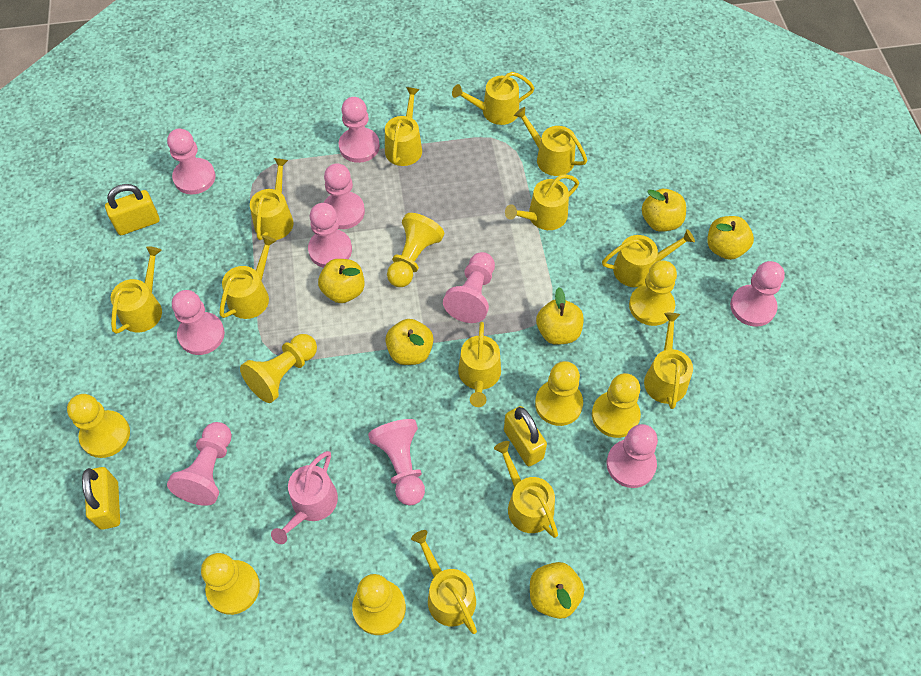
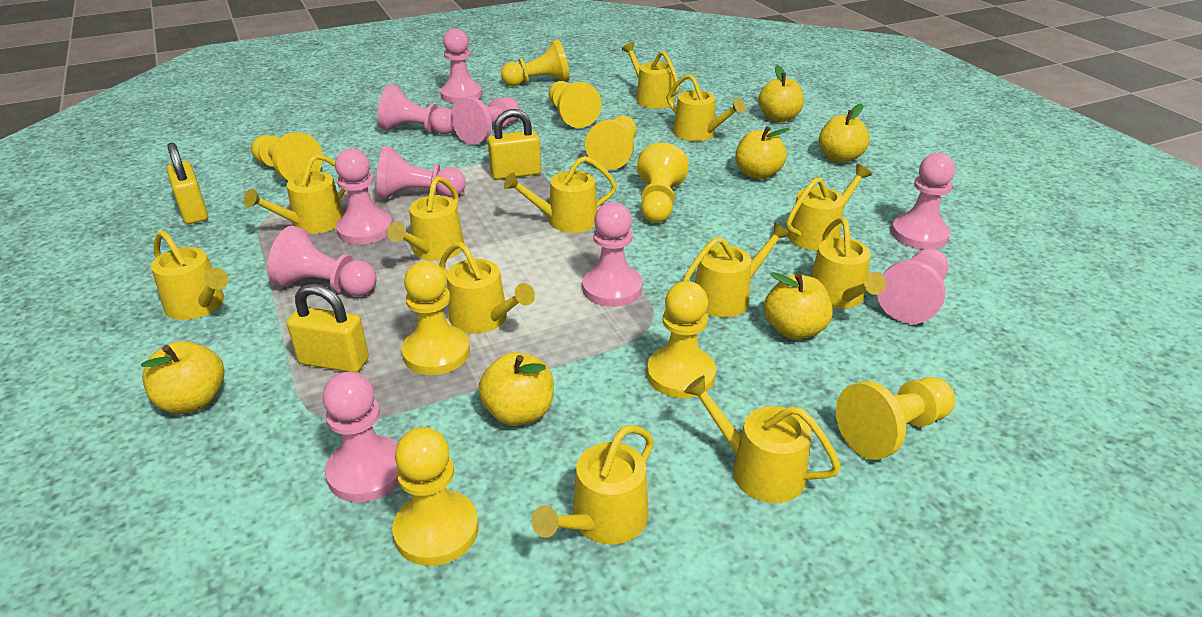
pink watering can: [271,451,338,544] = 1 -> none = 0
yellow pawn: [67,394,130,458] [201,553,260,615] [240,334,317,403] [352,574,406,635] [387,213,444,287] [535,361,583,426] [592,373,641,438] [629,260,677,326] = 8 -> [251,132,323,181] [392,427,479,566] [402,261,470,375] [501,40,570,86] [549,81,602,128] [585,116,636,170] [637,143,689,223] [647,281,716,398] [836,377,955,460] = 9

